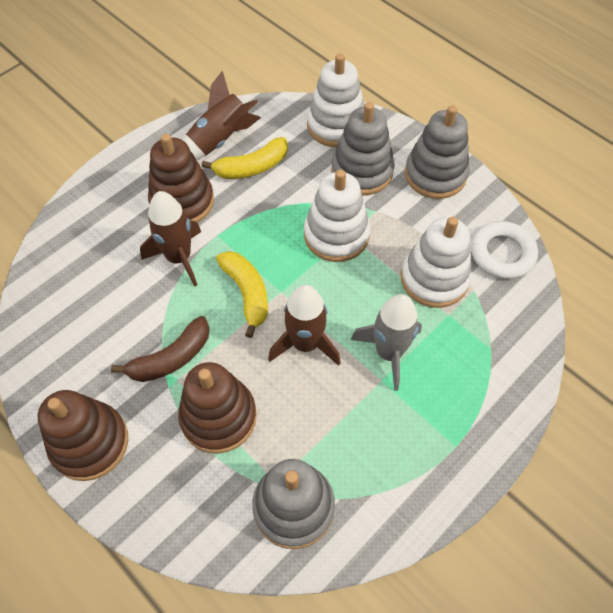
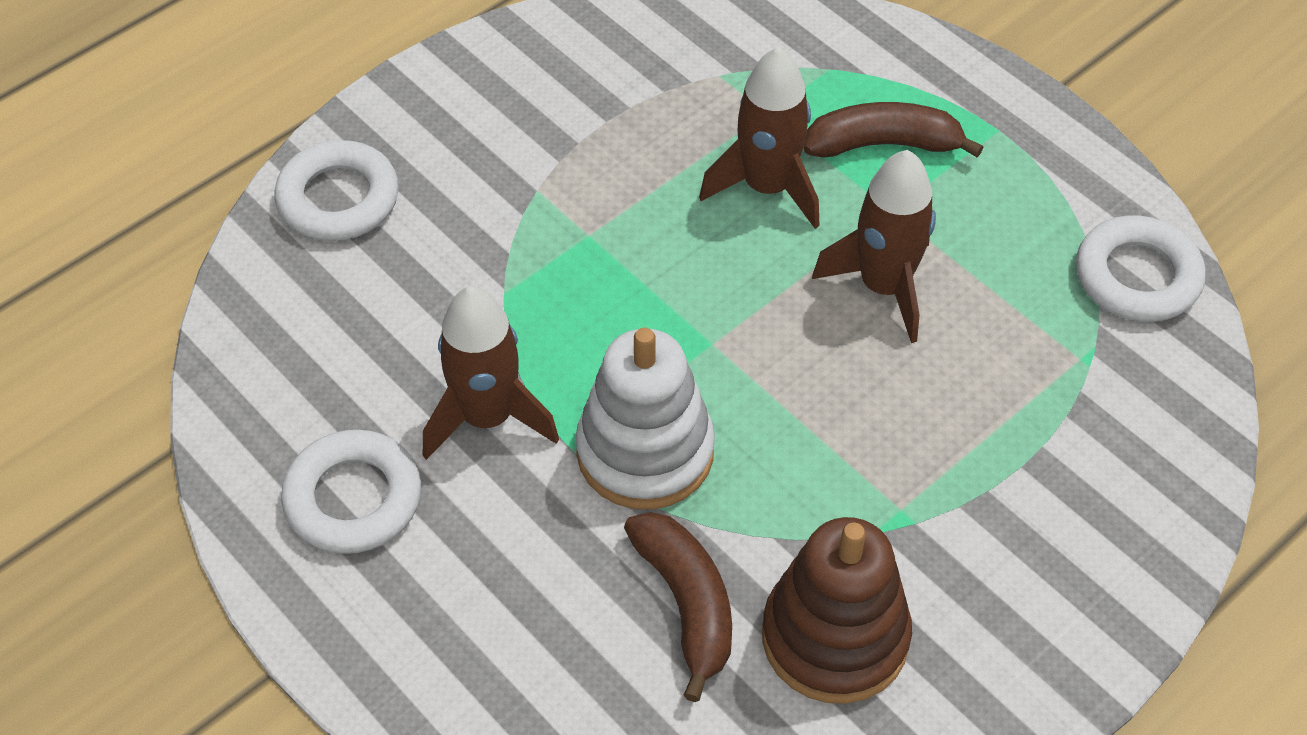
brown banana: [111,316,209,382] = 1 -> [624,512,732,702] [803,102,984,158] = 2
brown stacking toy: [38,390,128,481] [148,134,214,223] [178,362,257,454] = 3 -> [762,517,912,704] = 1
grey rocket: [351,294,422,391] = 1 -> none = 0
grey stacking toy: [252,459,335,549] [331,102,394,195] [405,105,470,199] = 3 -> none = 0
white ring: [471,221,538,279] = 1 -> [275,140,399,241] [281,430,421,554] [1076,215,1206,322] = 3
white stacking toy: [304,170,370,262] [307,54,364,147] [401,217,472,308] = 3 -> [576,328,715,510] = 1
yellow banana: [201,137,288,179] [216,251,268,338] = 2 -> none = 0

